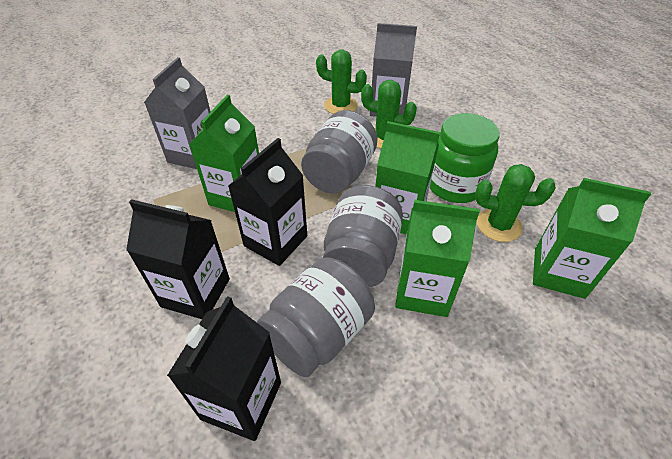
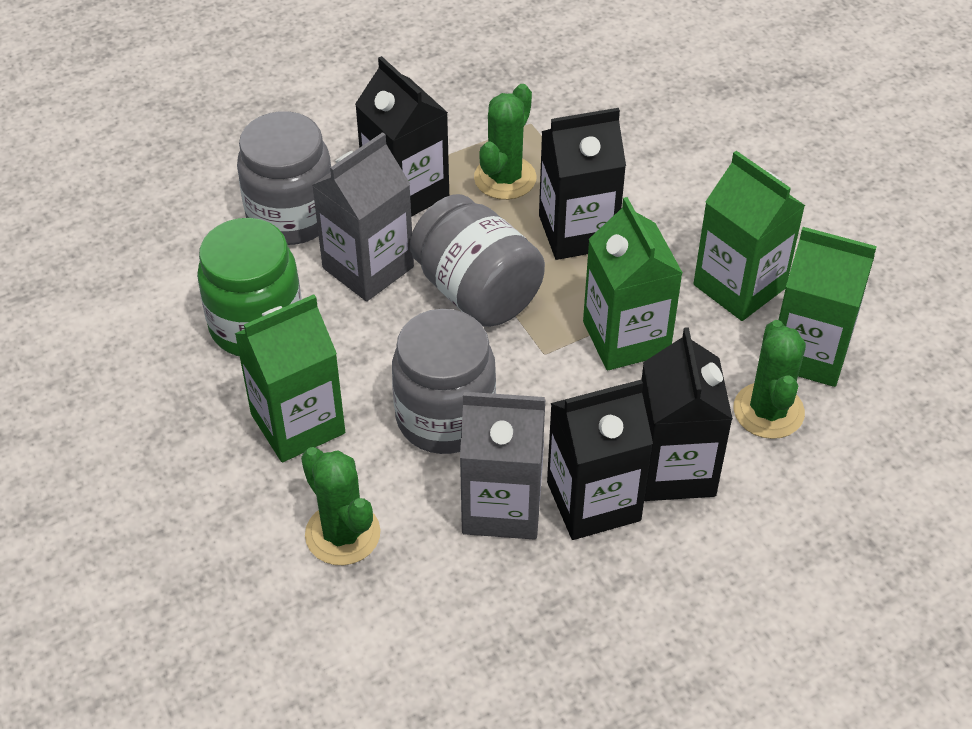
black carton: [126,199,230,319] [167,296,281,441] [228,138,307,266] = 3 -> [355,56,449,217] [539,108,626,260] [547,380,653,540] [642,327,733,501] = 4

